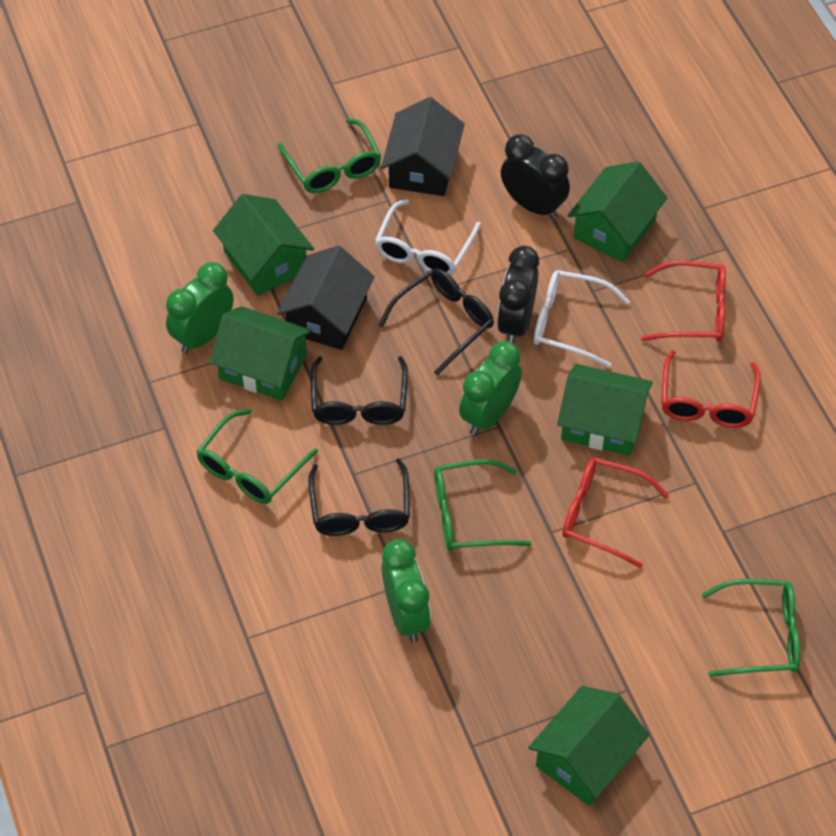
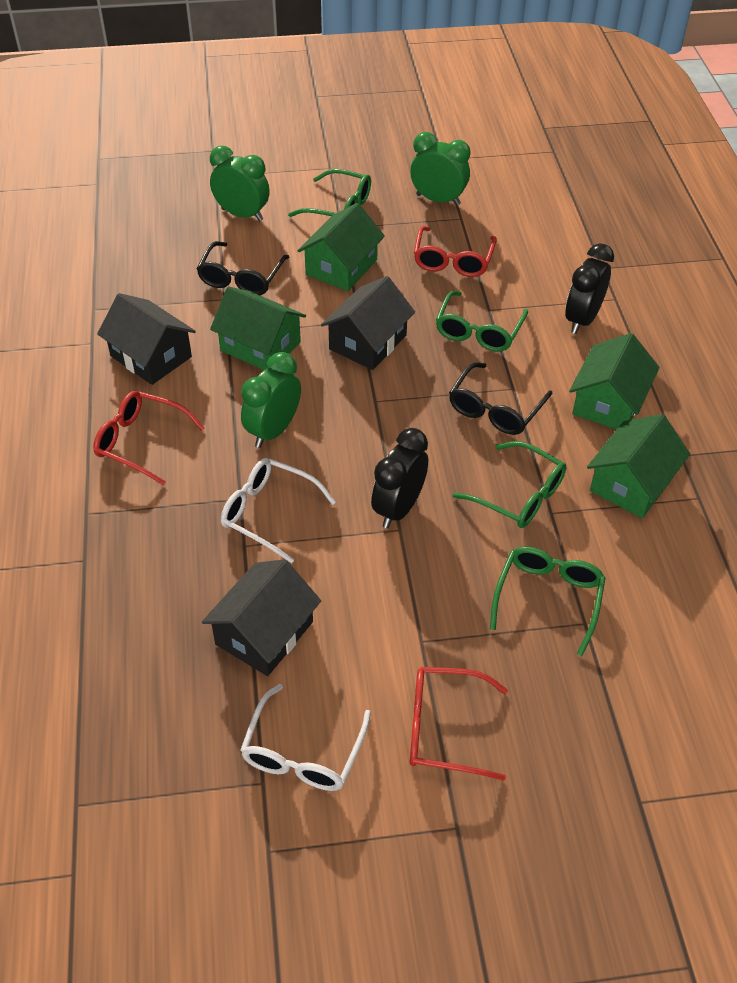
black glasses: [308,458,410,536] [311,356,408,425] [378,268,494,376] = 3 -> [196,241,289,295] [449,362,553,435] = 2
black house: [277,246,375,350] [381,97,465,196] = 2 -> [97,293,196,385] [202,559,321,676] [321,276,415,370] = 3
green house: [209,306,312,401] [213,194,314,296] [528,686,649,806] [557,364,653,456] [568,161,667,262] = 5 -> [210,286,306,370] [297,203,385,291] [569,333,660,430] [587,414,690,518] = 4

